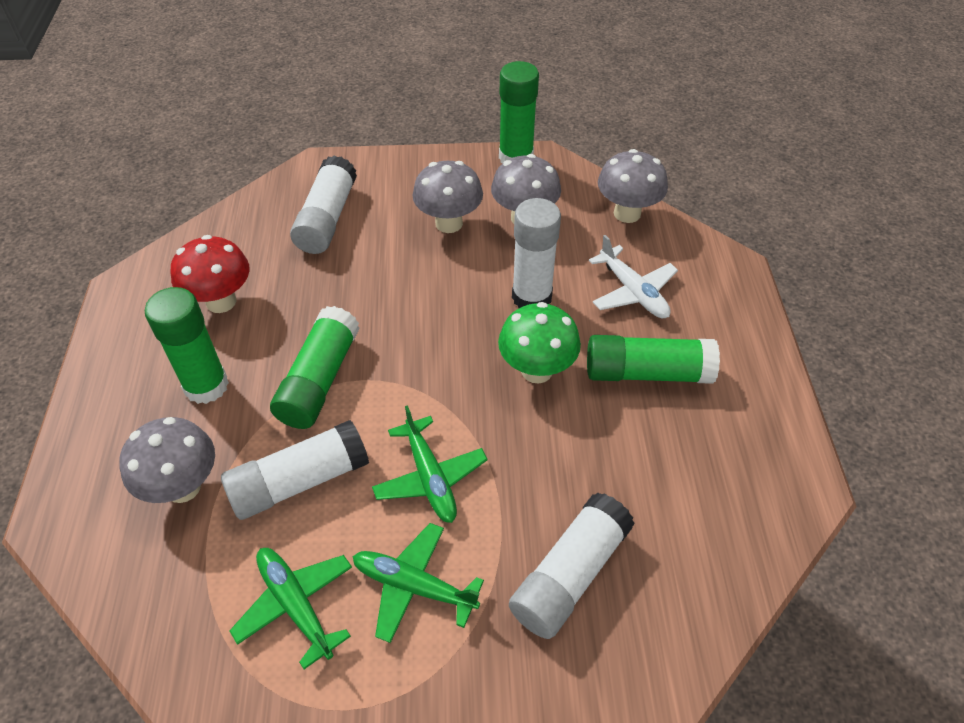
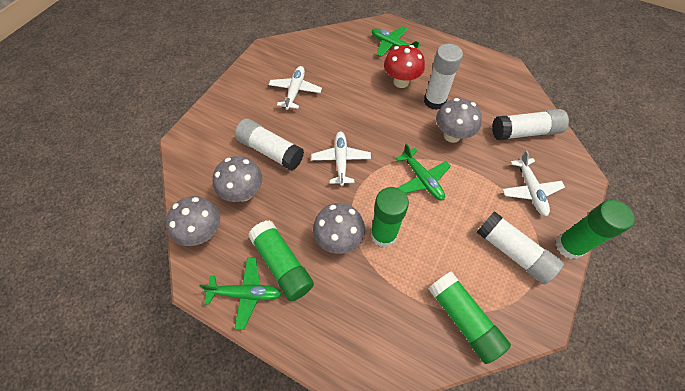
green mushroom: [498,302,581,384] = 1 -> none = 0
white plane: [589,235,678,318] = 1 -> [269,66,322,110] [311,132,371,186] [502,150,565,216] = 3

